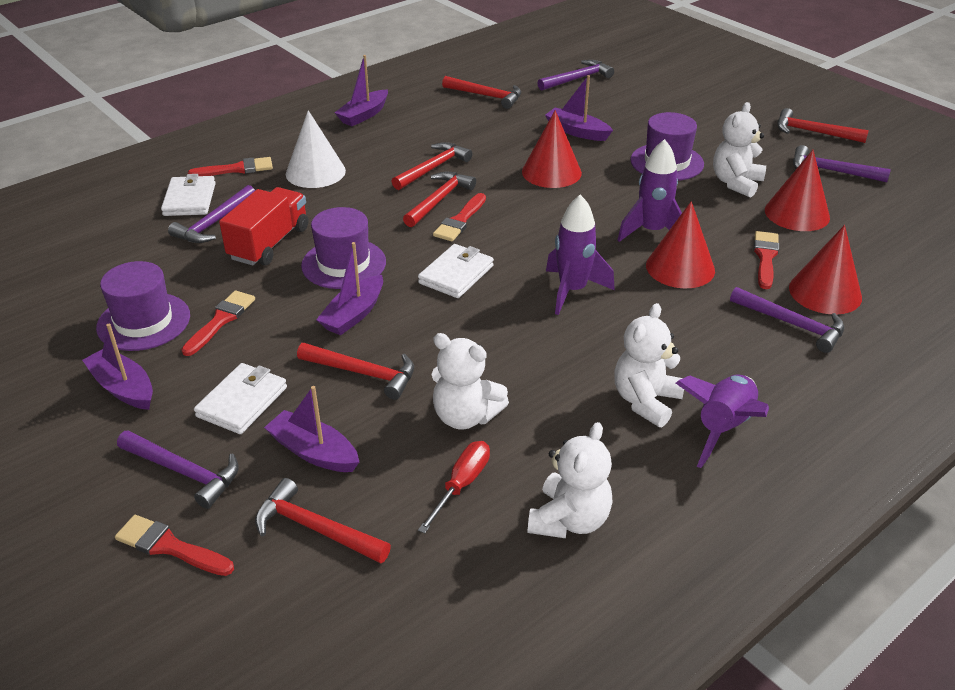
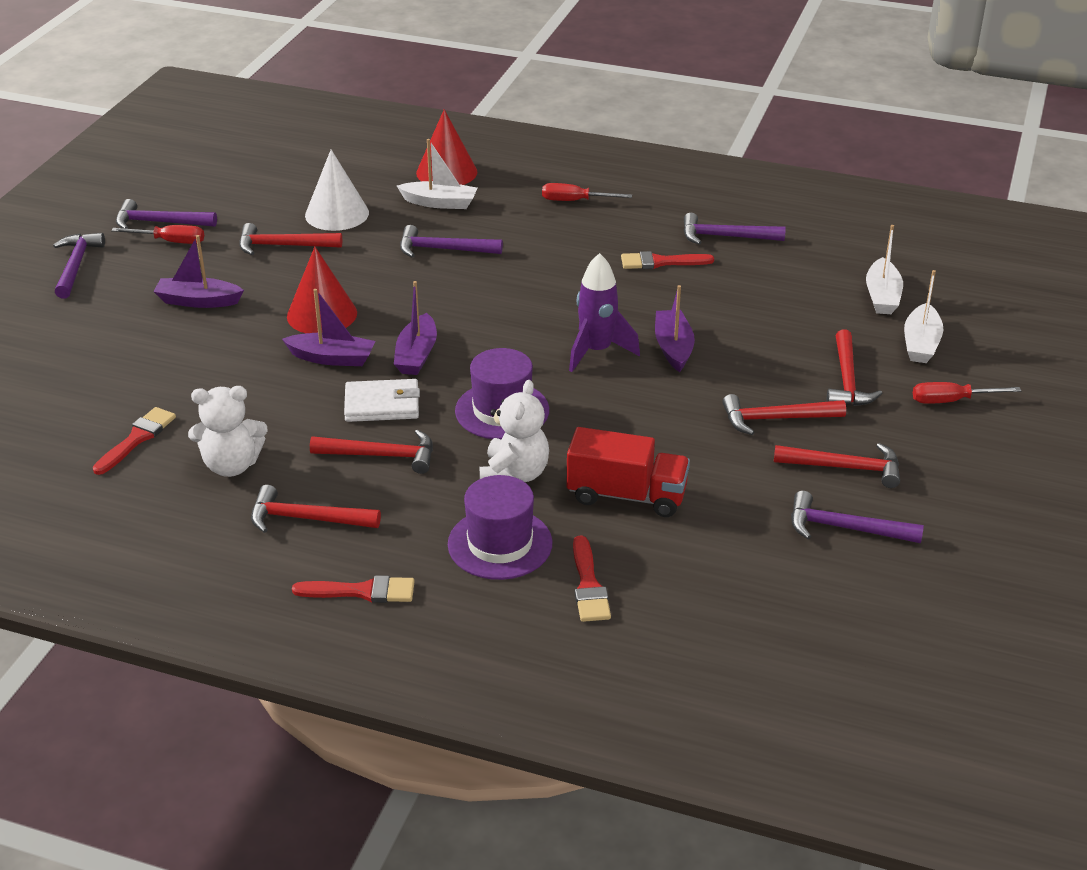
purple boat: [82,324,153,410] [264,386,359,472] [316,242,383,335] [335,55,388,126] [545,75,613,141] = 5 -> [153,235,244,308] [282,289,375,366] [394,281,437,375] [655,285,695,372] = 4
purple hat: [96,261,190,351] [301,207,386,289] [630,112,704,181] = 3 -> [448,475,552,580] [455,348,549,439] = 2
purple rocket: [546,195,615,315] [618,139,682,242] [676,375,769,468] = 3 -> [569,253,640,372] = 1
red brush: [115,515,234,576] [181,291,255,356] [188,157,273,176] [433,193,486,241] [754,231,779,289] = 5 -> [93,407,176,475] [292,575,415,603] [573,536,611,622] [621,251,714,269] = 4
red cone: [522,110,582,188] [646,201,715,289] [765,150,830,231] [789,225,862,315] = 4 -> [287,247,357,333] [416,109,477,185] = 2
red screwdriver: [418,441,490,534] = 1 -> [111,225,204,244] [542,183,632,201] [913,382,1021,404] = 3
white boat: none = 0 -> [397,139,477,209] [866,225,903,314] [904,270,943,363] = 3
white teddy bear: [431,333,509,429] [528,422,613,538] [614,303,684,427] [713,102,766,198] = 4 -> [188,386,268,477] [480,380,549,482] = 2
white wallet: [161,174,216,216] [194,363,287,434] [418,244,494,298] = 3 -> [344,379,420,422] = 1

